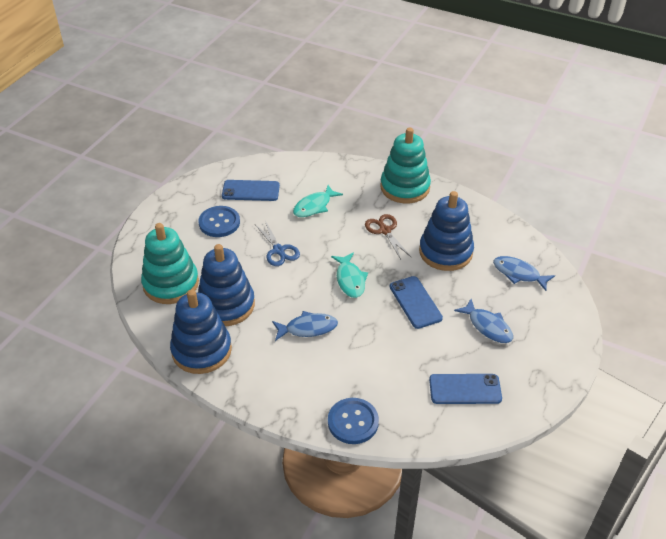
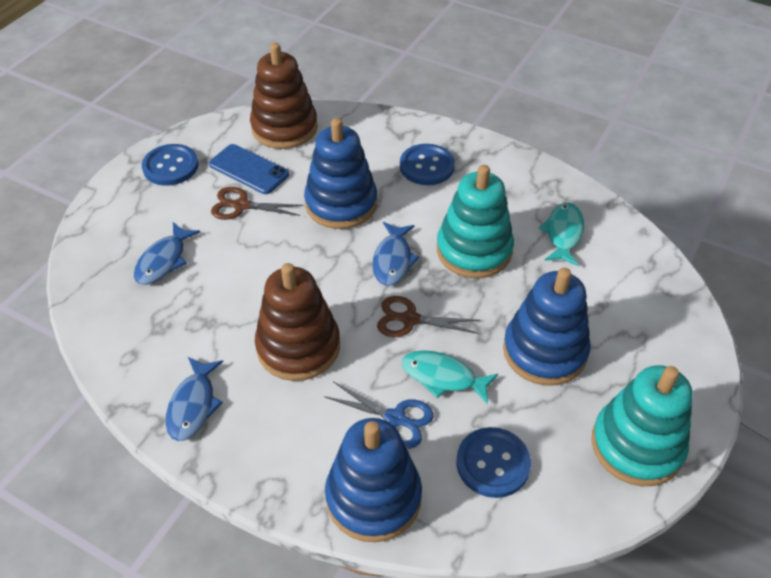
blue button: [199,206,240,237] [328,398,379,444] = 2 -> [142,144,198,185] [400,144,455,185] [456,427,531,498] = 3
blue phone: [222,180,280,201] [390,276,443,329] [429,374,502,404] = 3 -> [209,144,289,194] = 1
brown scissors: [365,214,411,259] = 1 -> [211,187,304,220] [377,296,480,337] = 2
brown stacking toy: none = 0 -> [250,43,318,149] [255,263,340,381] = 2

